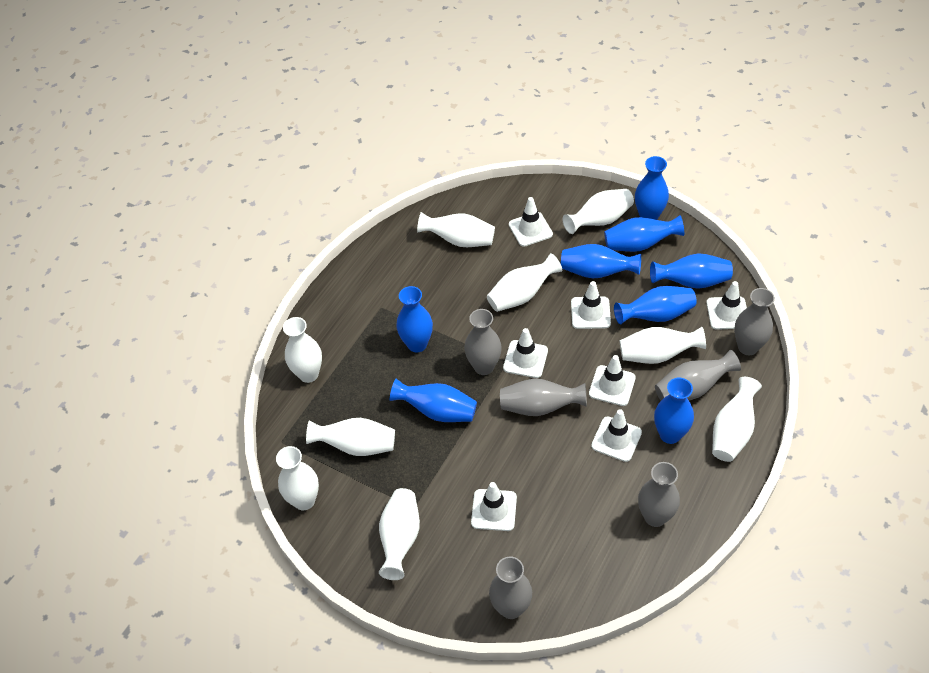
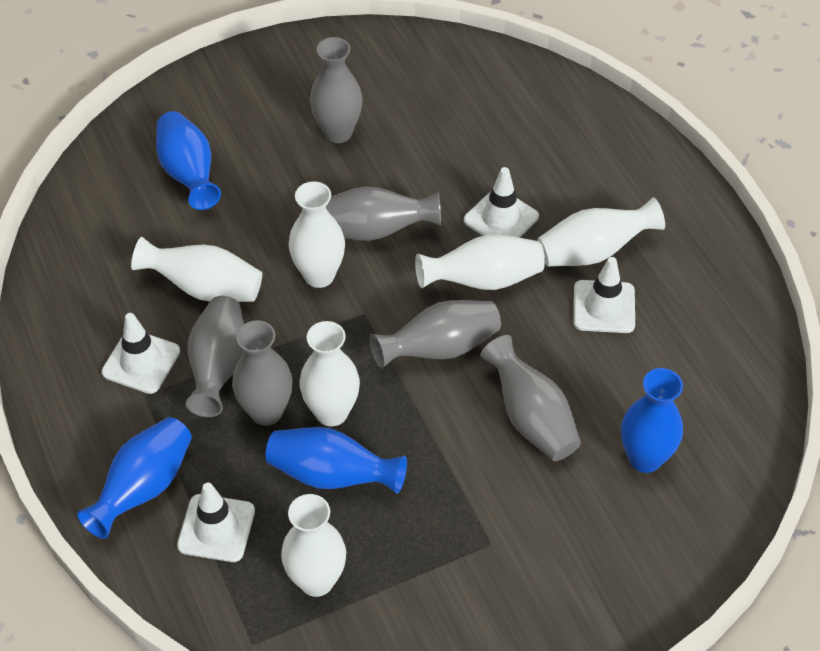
blue vase: [390,379,477,422] [396,286,433,352] [561,244,641,278] [604,215,684,252] [614,286,697,324] [635,156,669,220] [650,253,733,289] [654,378,694,444] = 8 -> [77,417,192,539] [156,111,221,210] [266,427,407,494] [621,368,683,473] = 4
white traffic cone: [471,482,517,531] [503,328,548,378] [509,197,553,247] [571,281,611,329] [589,355,636,406] [591,409,642,462] [706,281,747,330] = 7 -> [102,313,180,394] [177,483,255,562] [464,167,539,238] [574,257,635,333] = 4
white vase: [276,446,319,510] [283,317,322,383] [306,418,395,456] [379,488,420,580] [417,212,495,247] [487,253,562,312] [563,189,634,234] [620,327,706,364] [712,377,762,462] = 9 -> [131,237,262,302] [281,494,346,597] [289,181,345,288] [299,321,360,426] [415,234,545,290] [538,197,665,267] = 6

